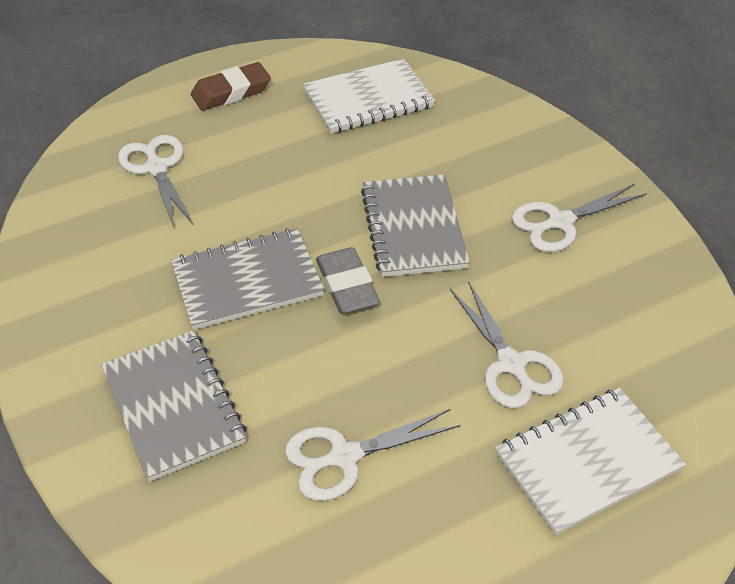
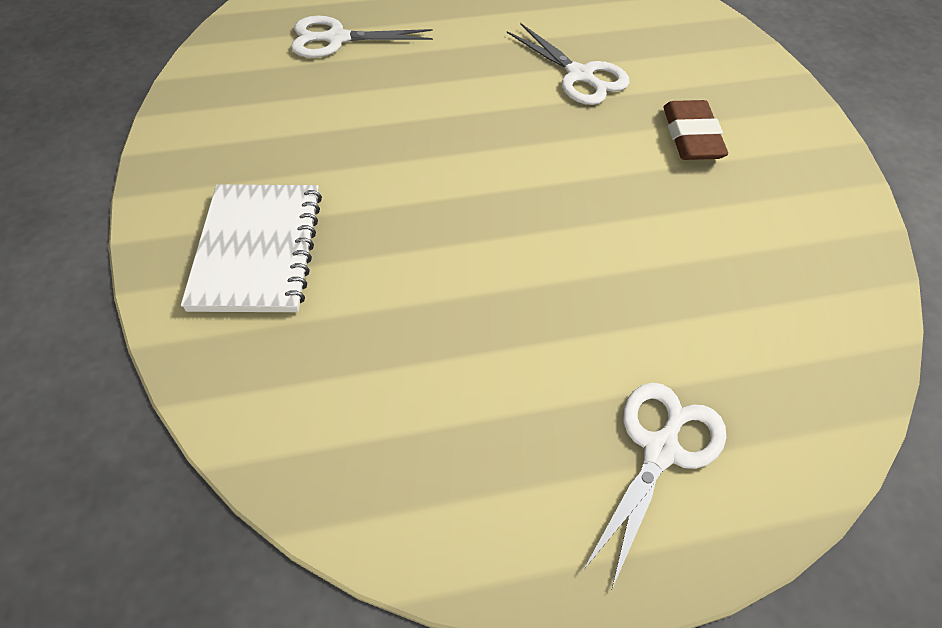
grey eraser: [316,247,380,314] = 1 -> none = 0
grey notebook: [101,330,247,482] [171,228,324,330] [361,174,470,277] = 3 -> none = 0
white notebook: [303,58,435,134] [495,388,686,535] = 2 -> [181,184,322,312] = 1
white scissors: [118,135,193,227] [285,409,460,501] [450,281,564,408] [511,184,647,252] = 4 -> [291,16,433,58] [507,23,630,105] [582,383,727,591] = 3

